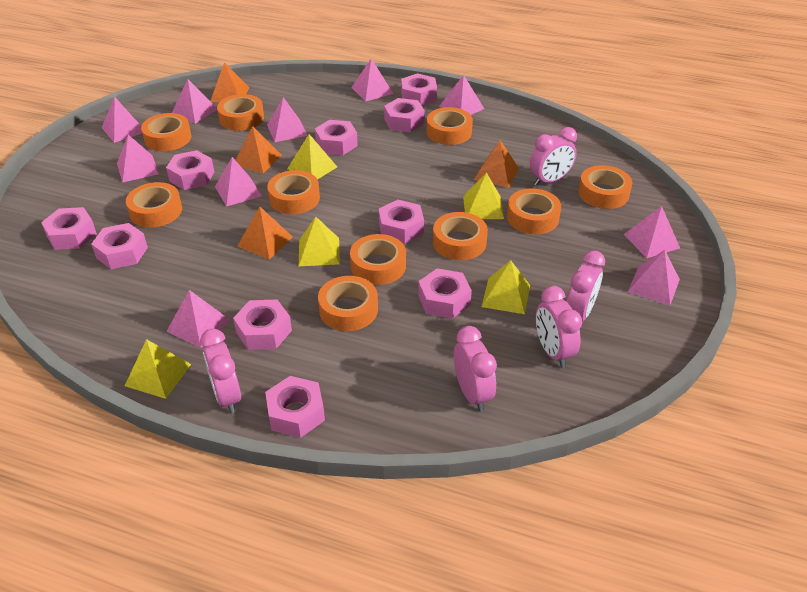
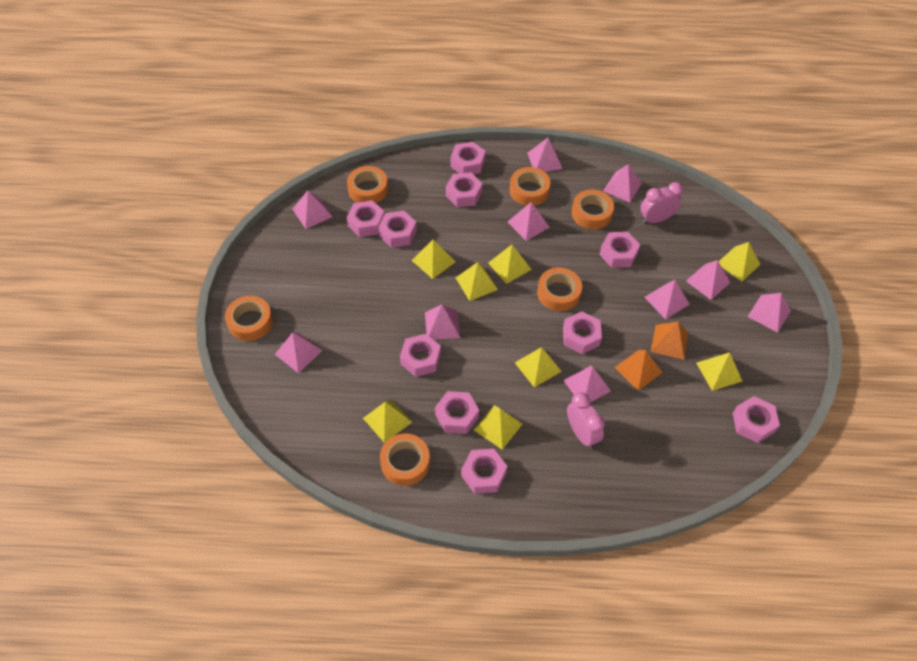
orange pyramid: [210,62,249,102] [236,126,282,174] [237,207,293,260] [474,140,519,188] = 4 -> [614,350,663,391] [651,322,688,360] = 2
orange tape: [126,182,182,228] [141,113,191,151] [217,94,264,131] [267,170,320,214] [318,276,378,331] [350,234,406,285] [427,107,473,145] [433,212,488,260] [507,188,561,234] [578,165,632,209] = 10 -> [225,296,273,341] [347,166,388,203] [380,434,430,486] [510,167,550,206] [537,268,582,311] [571,190,614,229] = 6
pink clock: [200,329,241,414] [454,326,497,411] [530,127,577,186] [536,286,582,368] [566,250,605,321] = 5 -> [567,392,605,448] [640,182,683,224] = 2
yellow pyramid: [125,339,191,399] [287,134,337,180] [299,217,340,266] [463,173,504,219] [482,260,530,314] = 5 -> [363,398,412,443] [412,240,455,279] [456,262,498,301] [474,405,522,449] [488,245,532,284] [515,347,562,387] [696,352,742,391] [718,242,760,281] = 8

